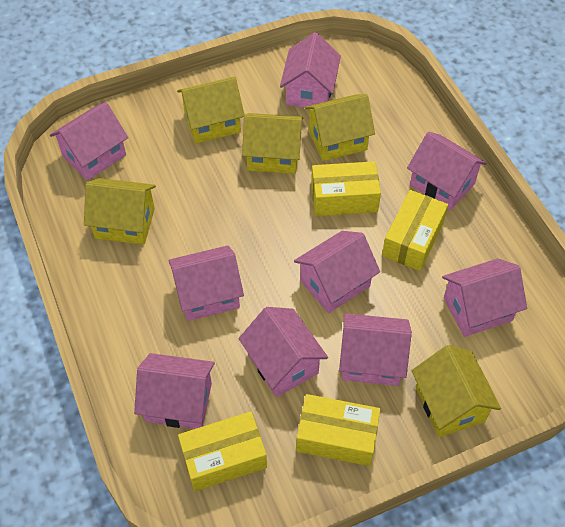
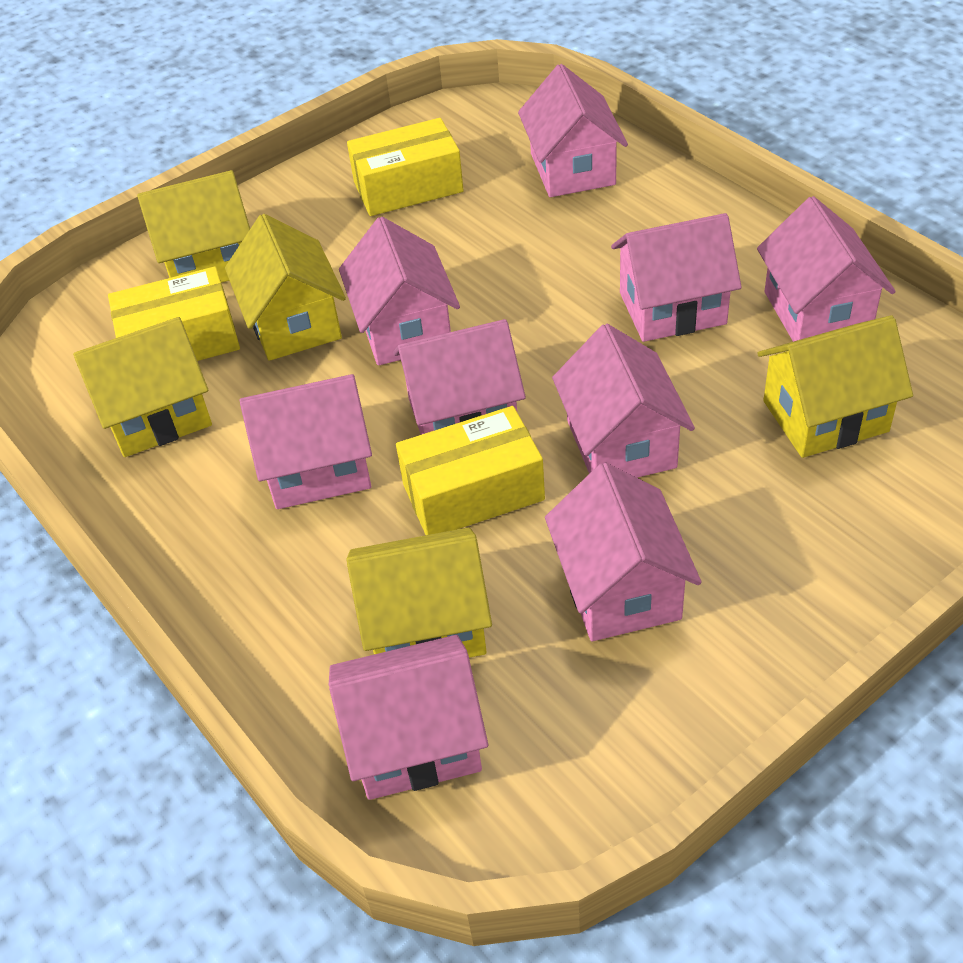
yellow box: [178,411,267,492] [296,394,380,466] [311,161,381,216] [382,190,448,271] = 4 -> [108,266,240,361] [347,118,464,216] [396,406,545,535] = 3

